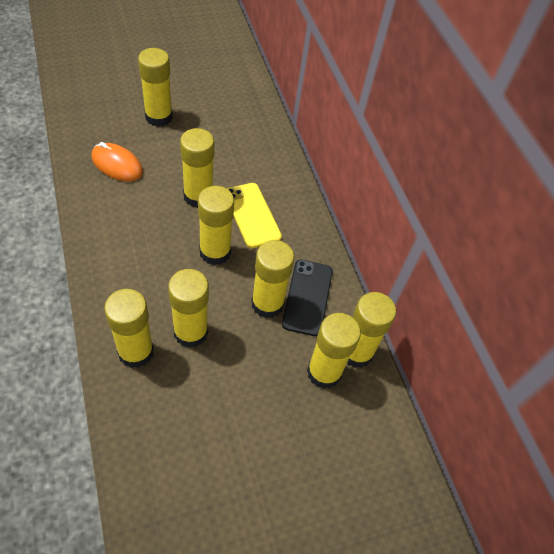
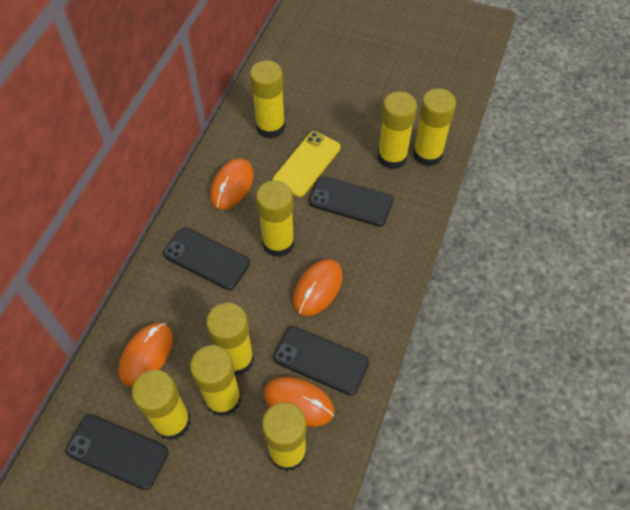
black phone: [282,260,333,336] = 1 -> [65,414,168,490] [163,227,250,290] [273,326,369,396] [309,176,393,226] = 4
orange mouse: [91,142,143,181] = 1 -> [119,323,173,387] [210,158,254,210] [264,377,334,427] [293,259,343,316] = 4

